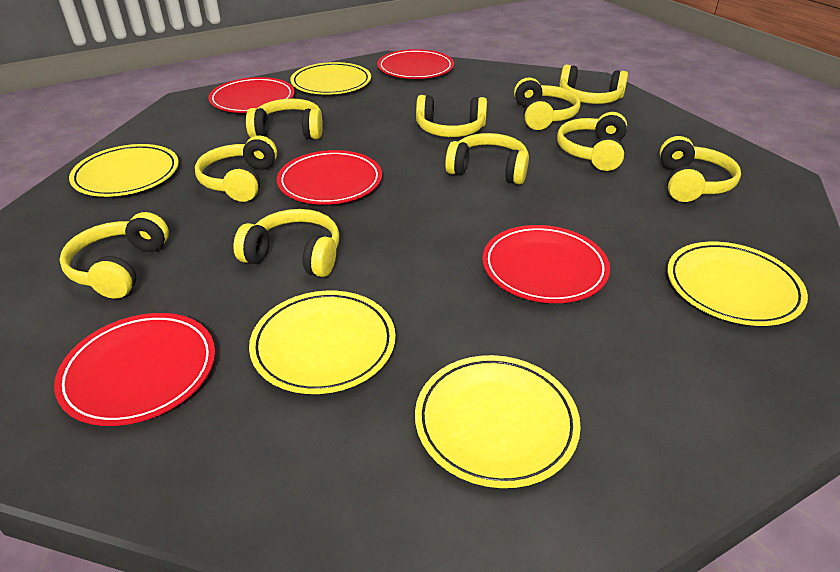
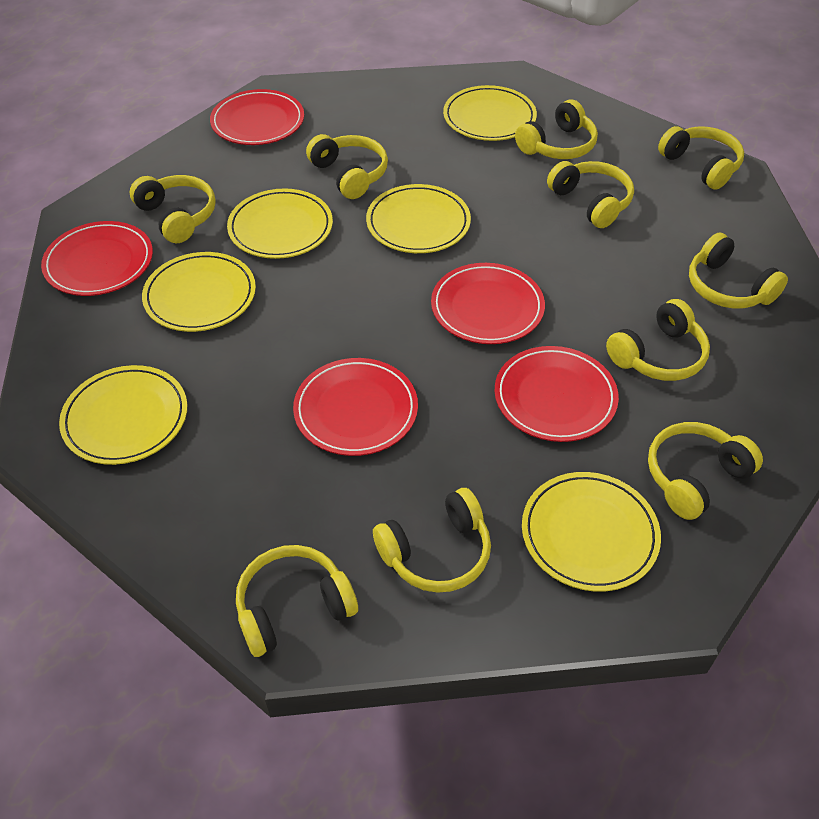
yellow plate: [69,144,179,197] [249,291,396,394] [290,62,371,95] [415,355,581,488] [667,242,808,326] = 5 -> [59,365,187,465] [142,252,256,332] [227,188,333,259] [366,184,471,253] [443,85,537,141] [522,472,661,592] = 6

